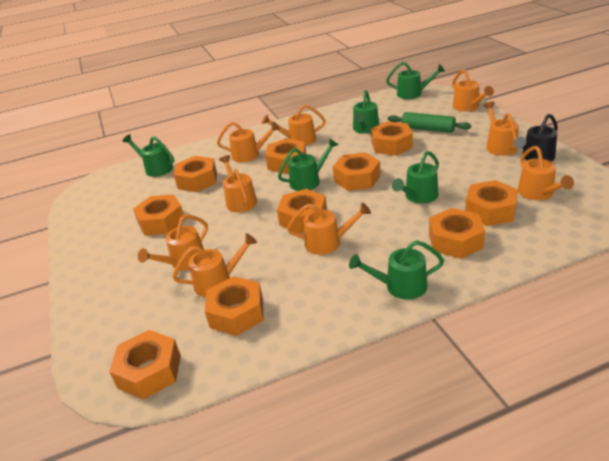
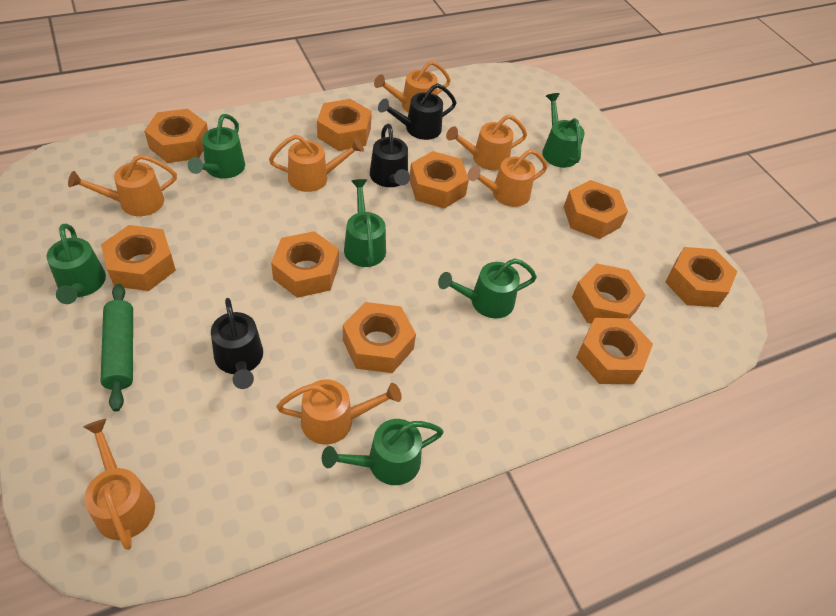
black watering can: [514,114,558,161] = 1 -> [211,298,263,389] [370,123,410,187] [378,83,457,140] = 3
orange watering can: [138,214,208,271] [173,233,257,297] [217,122,280,163] [219,155,257,212] [262,104,326,146] [287,203,371,255] [452,69,494,111] [483,101,519,156] [518,146,574,200] = 9 -> [68,154,177,216] [84,419,155,550] [269,135,364,192] [276,379,402,445] [374,61,451,113] [446,114,527,171] [468,149,548,207] = 7

